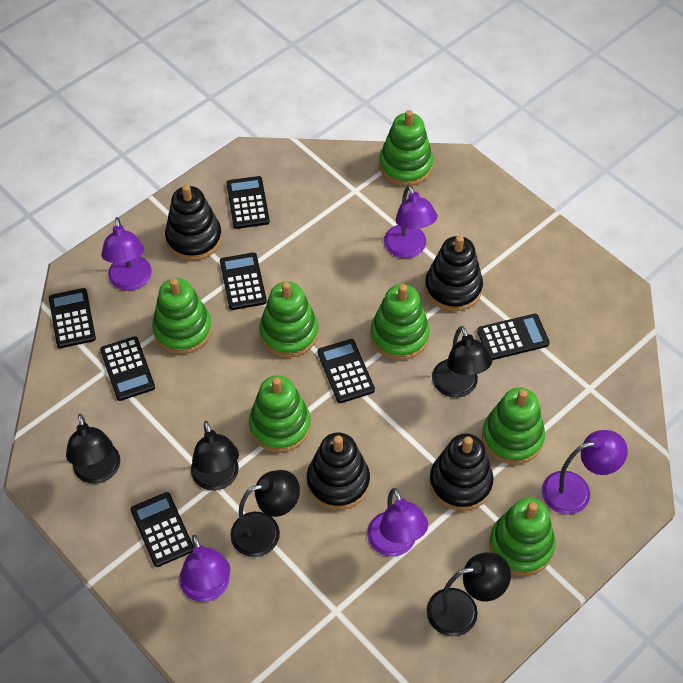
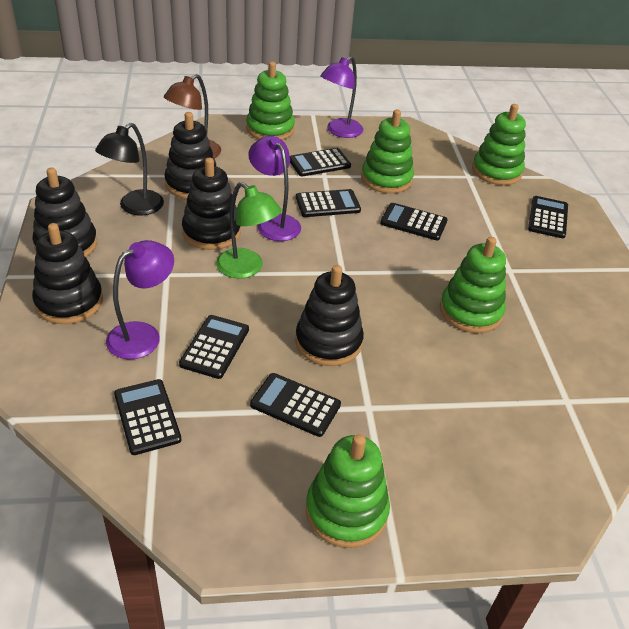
black lamp: [66,414,120,484] [191,421,239,491] [230,470,300,557] [426,552,511,636] [432,326,492,398] = 5 -> [95,123,164,215] = 1
black stacking toy: [165,184,222,261] [307,432,370,510] [425,235,483,311] [429,433,493,511] = 4 -> [32,168,97,257] [32,223,103,324] [164,112,216,199] [182,158,241,250] [295,265,364,366] = 5
brown lamp: none = 0 -> [164,74,221,158] = 1
green lamp: none = 0 -> [216,182,282,279] = 1
green stacking toy: [152,278,212,354] [249,375,311,452] [259,281,318,357] [370,284,430,360] [379,110,433,186] [482,387,545,465] [489,498,555,576] = 7 -> [246,61,295,140] [306,434,390,548] [361,109,414,194] [440,237,506,333] [472,104,526,185] = 5
purple lamp: [101,217,152,291] [179,535,230,602] [367,488,428,557] [384,185,438,258] [542,430,628,514] = 5 -> [106,240,174,359] [248,136,301,241] [320,56,363,138] = 3

